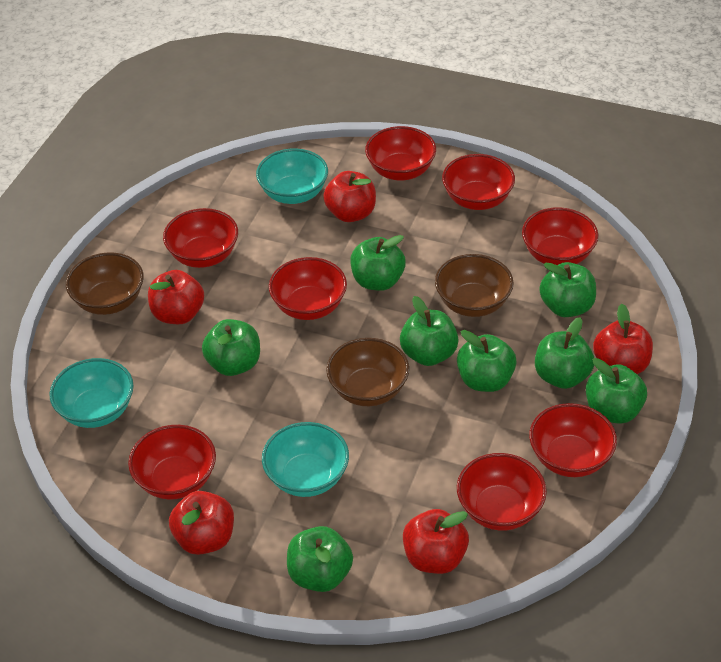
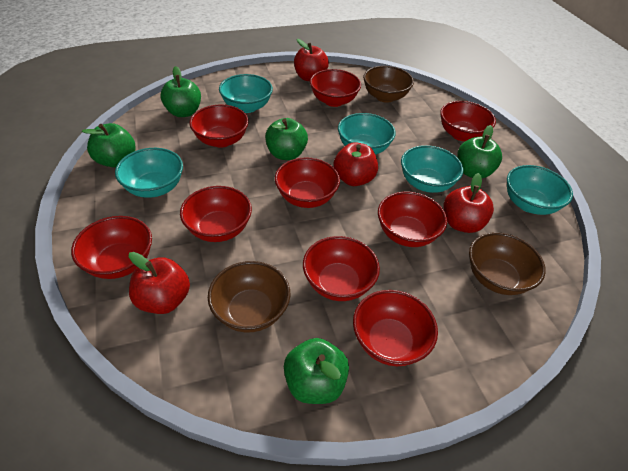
green apple: [202,319,260,376] [287,526,353,592] [350,235,406,291] [400,296,459,366] [457,330,517,392] [535,317,594,389] [539,262,596,317] [586,358,647,424] = 8 -> [82,123,135,168] [160,66,201,117] [265,118,308,160] [284,338,349,404] [457,125,502,178] = 5
red apple: [148,270,204,324] [169,491,234,555] [323,171,376,222] [403,509,469,574] [593,304,653,374] = 5 -> [129,252,190,314] [294,39,329,81] [333,142,378,186] [443,173,494,233] = 4
red bowl: [128,425,216,500] [163,208,238,268] [269,257,347,320] [365,126,436,181] [442,154,515,210] [457,453,547,531] [522,207,598,265] [529,403,617,477] = 8 -> [71,216,152,279] [180,186,252,242] [189,105,249,148] [275,157,340,208] [303,236,380,301] [310,69,361,107] [353,290,438,366] [378,192,447,247] [440,101,496,141] = 9
turquoise bowl: [49,358,134,428] [256,148,328,204] [262,422,349,497] = 3 -> [115,148,183,198] [219,74,273,113] [338,113,396,154] [401,145,463,193] [507,165,573,215] = 5

